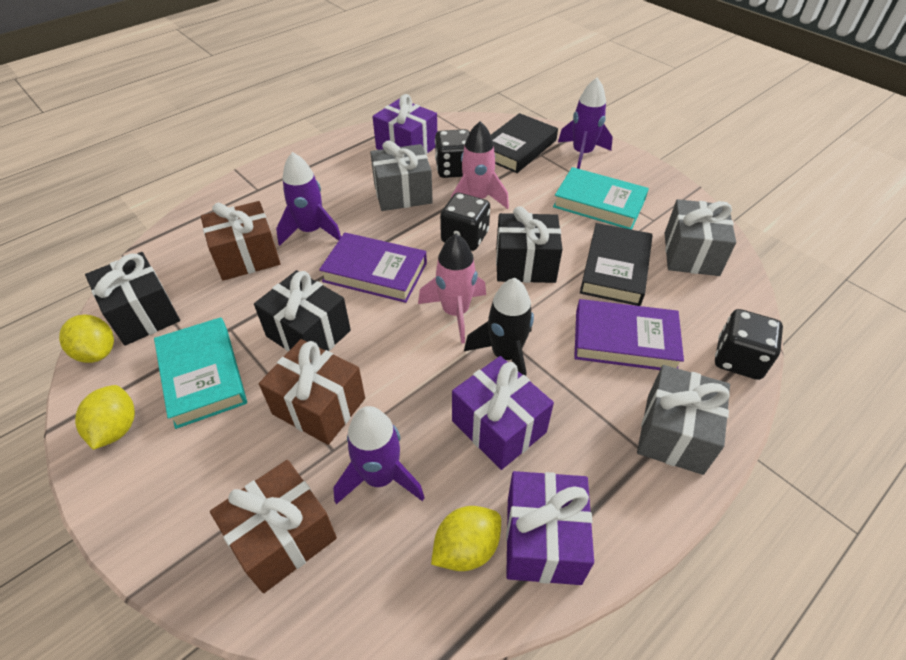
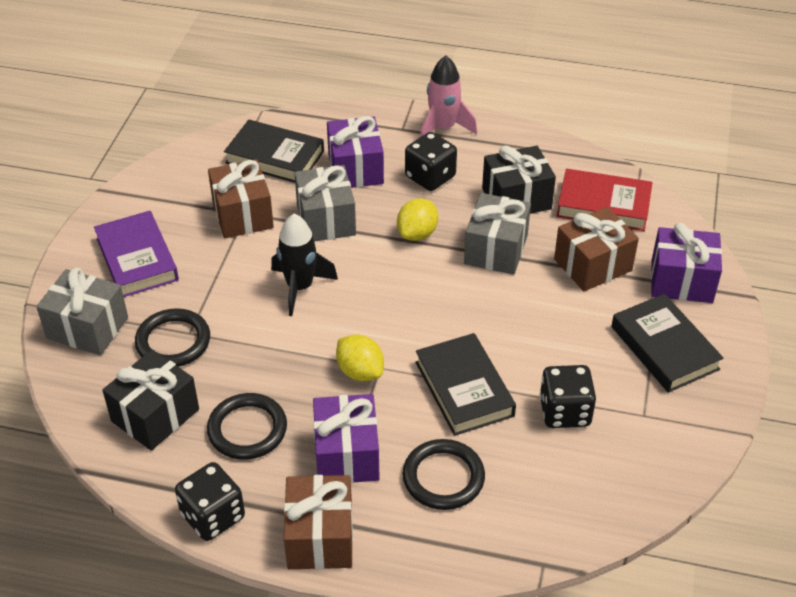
black book: [491,113,558,173] [580,223,653,306] = 2 -> [224,120,324,183] [415,333,516,436] [611,294,723,393] = 3
black gift: [85,252,180,346] [254,270,351,352] [496,207,563,283] = 3 -> [103,350,199,451] [482,146,556,214] = 2
black ring: none = 0 -> [135,308,210,367] [207,393,287,460] [403,439,485,510] = 3
pink rocket: [418,234,486,344] [451,121,509,209] = 2 -> [420,56,477,137] = 1
purple book: [319,233,427,303] [574,299,684,370] = 2 -> [94,211,179,297] = 1
purple rocket: [276,152,341,246] [333,406,425,504] [558,78,613,169] = 3 -> none = 0
red book: none = 0 -> [556,169,653,231] = 1
turquoise book: [154,317,247,429] [553,167,649,230] = 2 -> none = 0
yellow lemon: [59,315,114,363] [75,385,135,450] [431,506,501,571] = 3 -> [336,335,384,381] [397,198,438,241] = 2

